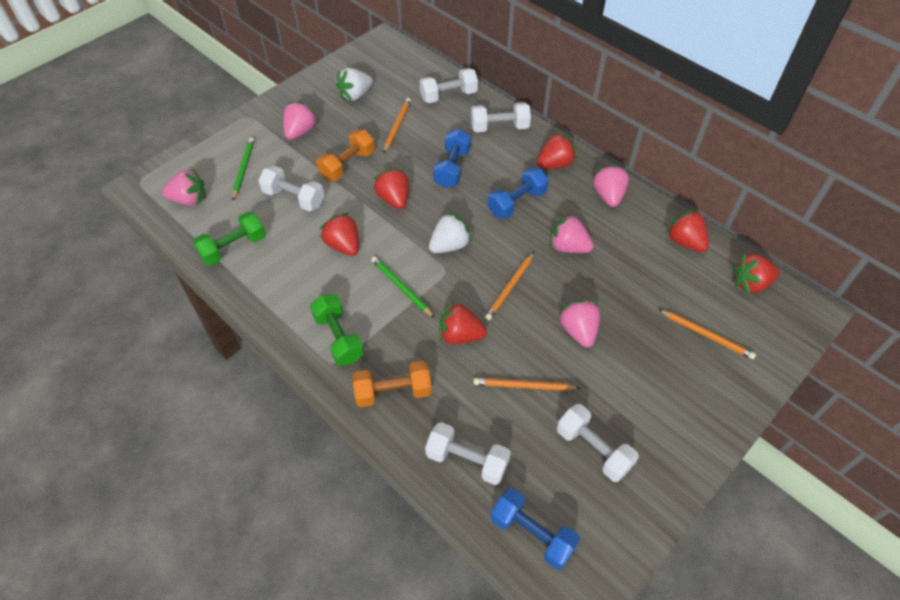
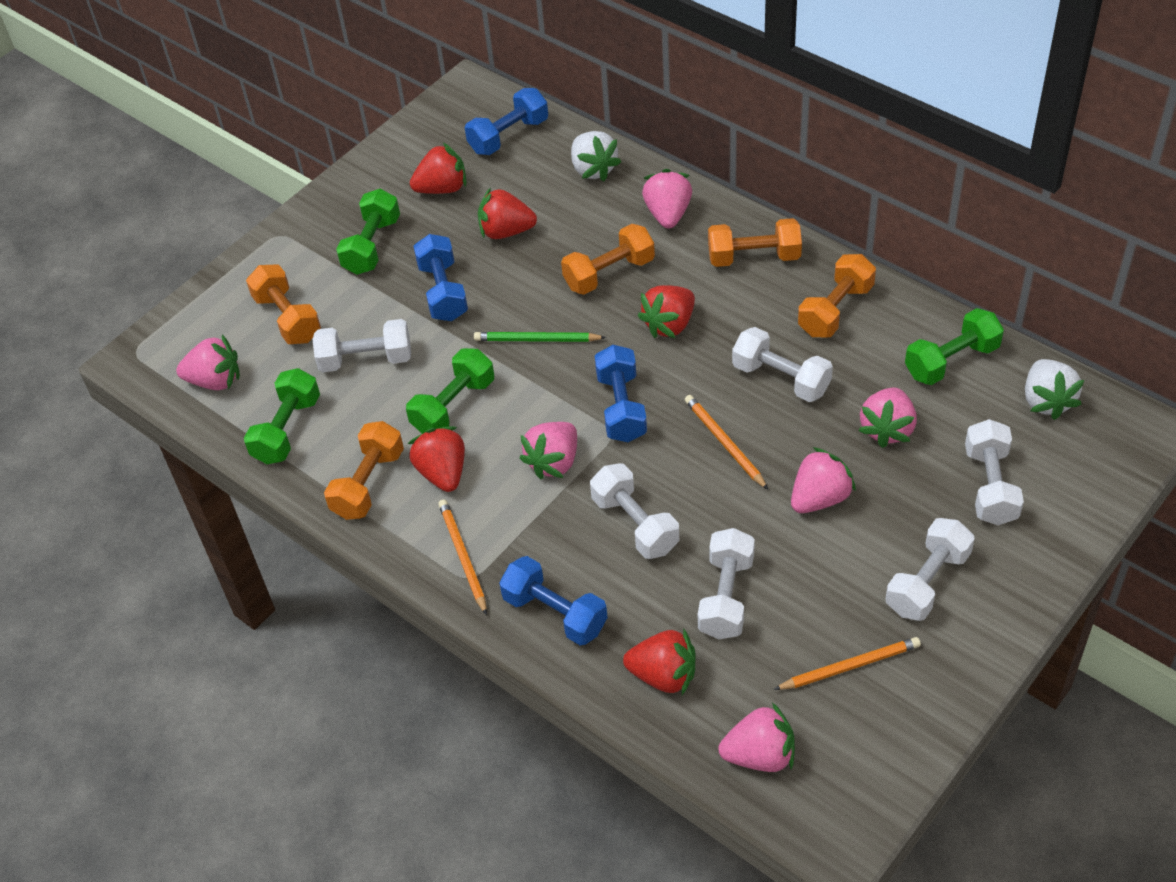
blue dumbbell: [433,129,471,188] [488,167,549,219] [491,488,580,569] = 3 -> [413,234,468,321] [465,88,548,155] [499,556,608,645] [595,345,647,442] = 4
green dumbbell: [193,211,266,266] [310,294,364,366] = 2 -> [244,368,320,464] [336,189,400,275] [406,348,494,434] [905,308,1004,385] = 4
green pencil: [232,138,254,200] [371,256,435,318] = 2 -> [474,332,606,342] = 1
orange dumbbell: [316,130,375,181] [352,361,432,407] = 2 -> [246,265,321,344] [324,421,404,520] [561,224,655,295] [708,218,802,267] [798,254,876,338] = 5
orange pencil: [384,98,411,153] [474,378,580,391] [485,252,534,321] [658,309,756,359] = 4 -> [438,499,487,615] [685,395,768,490] [774,637,921,690] = 3
pink strawberry: [162,169,206,206] [283,101,318,140] [549,213,594,253] [558,300,600,347] [592,164,629,207] = 5 -> [176,335,240,390] [519,422,577,480] [642,169,692,228] [718,702,795,772] [791,447,856,513] [858,387,917,448] = 6
red strawberry: [320,213,359,256] [373,168,409,209] [439,301,487,344] [537,132,577,169] [666,209,709,252] [733,253,780,294] = 6 -> [408,426,465,492] [410,143,466,194] [478,187,537,239] [623,629,696,695] [637,285,695,338] = 5
white dumbbell: [258,166,324,211] [419,68,478,103] [425,422,511,485] [471,102,531,132] [557,404,639,482] = 5 -> [313,319,411,372] [590,463,679,559] [698,528,755,639] [732,327,833,402] [886,518,975,621] [965,419,1024,525] = 6

